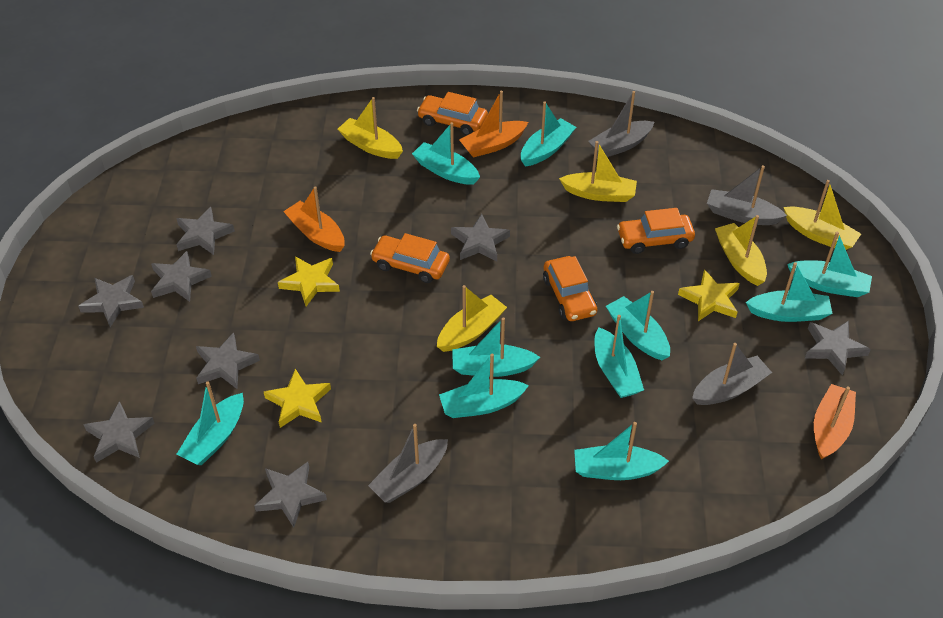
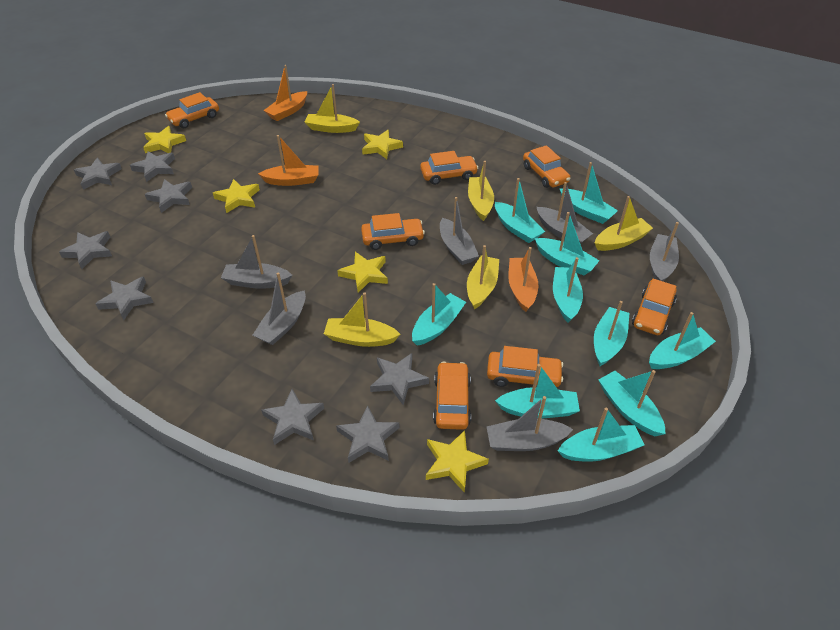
grey boat: [368,424,448,503] [588,91,654,157] [692,343,772,405] [707,165,787,225] = 4 -> [221,235,292,289] [253,273,306,345] [440,197,479,265] [487,396,573,451] [537,182,593,244] [650,222,679,281] = 6
orange car: [370,233,450,283] [417,92,488,136] [543,256,597,321] [617,208,695,254] = 4 -> [165,92,219,128] [361,213,425,250] [420,151,478,185] [433,362,471,430] [487,346,563,387] [523,145,570,188] [632,279,677,335] = 7
yellow star: [264,369,331,428] [278,256,340,306] [678,269,740,321] = 3 -> [143,126,186,153] [213,179,260,213] [337,252,388,293] [362,130,403,159] [426,430,489,493] = 5

